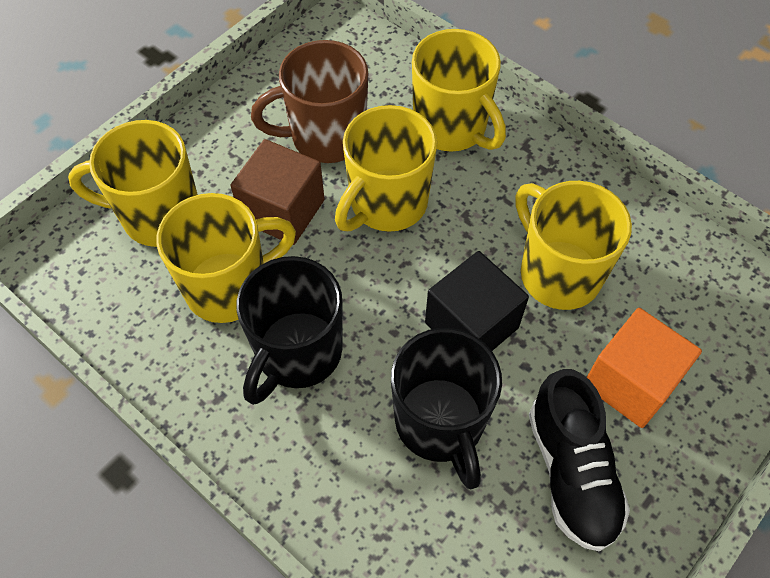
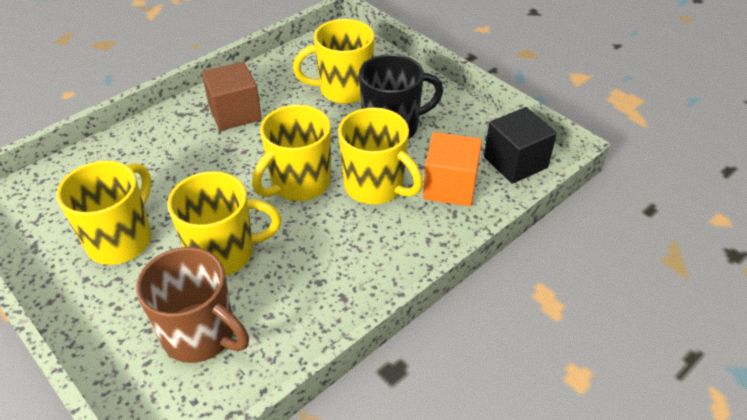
black mug: [236,256,342,405] [391,328,502,490] = 2 -> [359,54,443,139] = 1
black shoe: [529,369,630,552] = 1 -> none = 0

